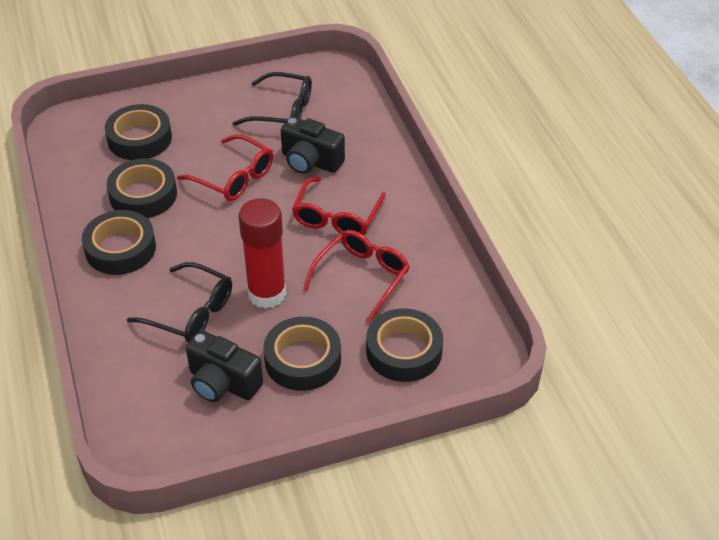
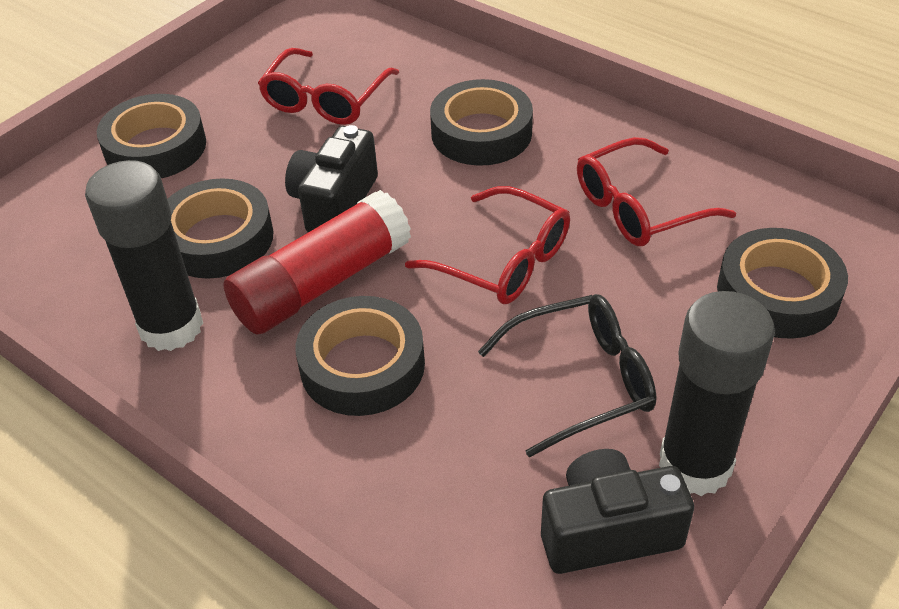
black glasses: [127,262,232,342] [232,72,312,126] = 2 -> [478,294,656,458] = 1
black glue stick: none = 0 -> [85,160,203,351] [659,291,775,496] = 2

